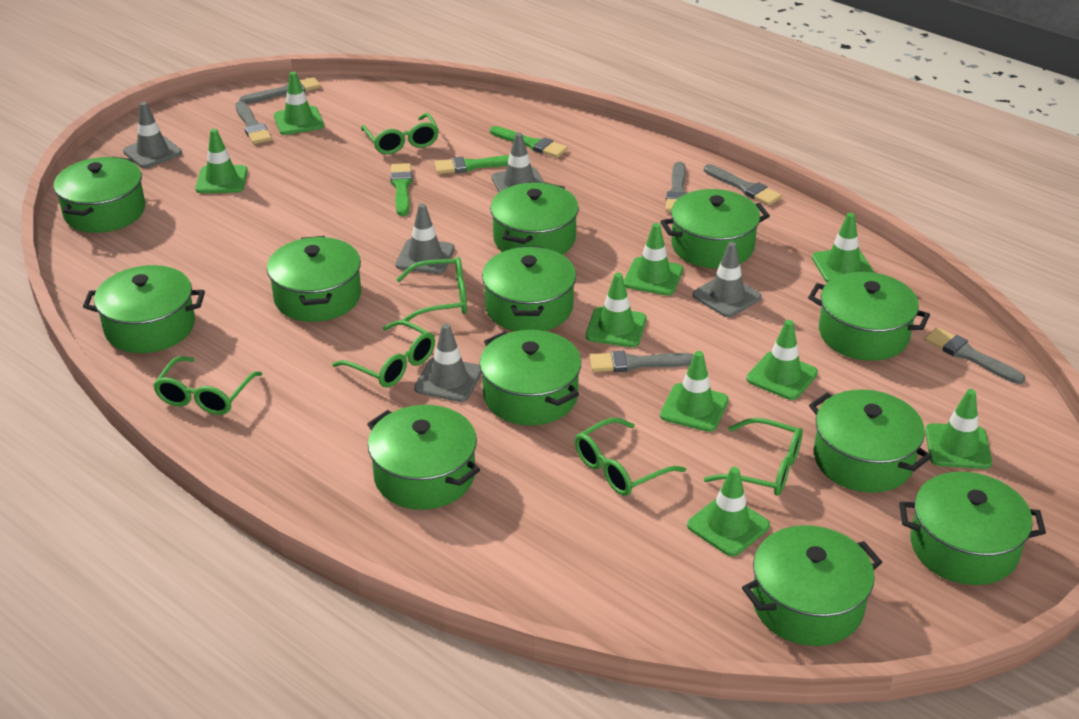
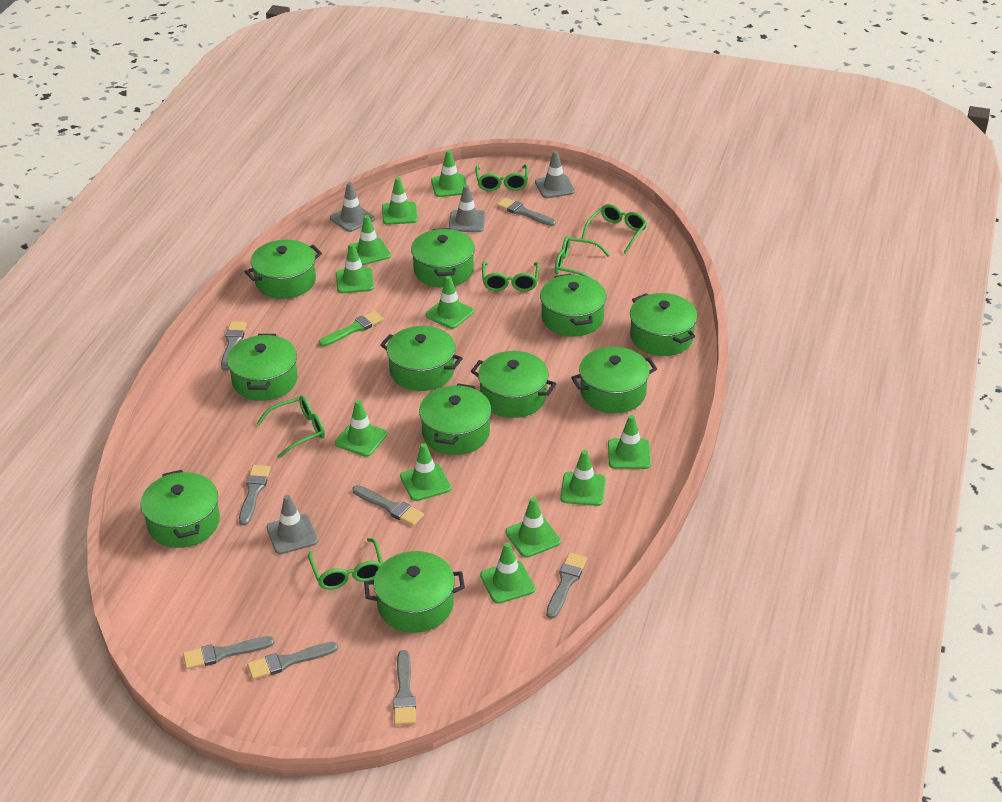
green brush: [390,163,412,216] [434,155,509,174] [490,126,568,158] = 3 -> [319,311,384,347] = 1
green pot: [54,157,145,233] [83,265,205,353] [267,236,361,322] [367,405,480,510] [479,330,581,426] [482,246,576,331] [490,182,579,255] [660,189,770,268] [742,525,882,646] [808,272,930,361] [809,389,932,493] [899,472,1046,585] = 12 -> [140,470,220,548] [227,334,297,401] [245,240,322,299] [364,551,465,633] [380,326,463,391] [411,228,475,288] [419,383,491,455] [471,351,556,418] [540,274,606,337] [571,347,657,413] [630,293,697,356] = 11
green traffic cone: [195,129,248,193] [274,72,324,135] [586,272,646,347] [624,223,683,296] [660,351,729,432] [687,467,770,556] [746,320,818,400] [812,213,874,282] [925,389,992,469] = 9 -> [335,400,387,457] [336,244,374,293] [348,215,391,265] [382,177,418,225] [400,443,451,501] [425,276,474,329] [431,150,467,197] [480,542,535,604] [505,497,561,558] [560,450,606,506] [608,415,651,469] = 11
grey brush: [235,101,272,144] [239,77,321,104] [590,351,694,372] [665,162,687,212] [704,164,782,205] [925,327,1025,384] = 6 -> [183,636,275,669] [221,321,247,371] [239,465,271,526] [247,642,338,680] [353,485,424,526] [393,650,416,725] [497,198,556,226] [546,553,587,619] = 8
grey traffic cone: [123,102,182,168] [395,203,455,274] [414,324,482,402] [492,132,544,192] [693,242,761,317] = 5 -> [266,495,318,554] [330,182,375,232] [449,185,485,232] [535,151,575,198] = 4

